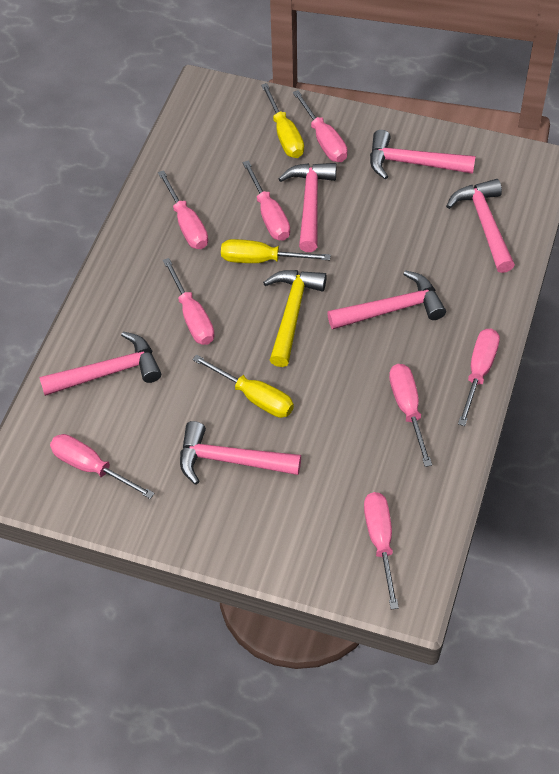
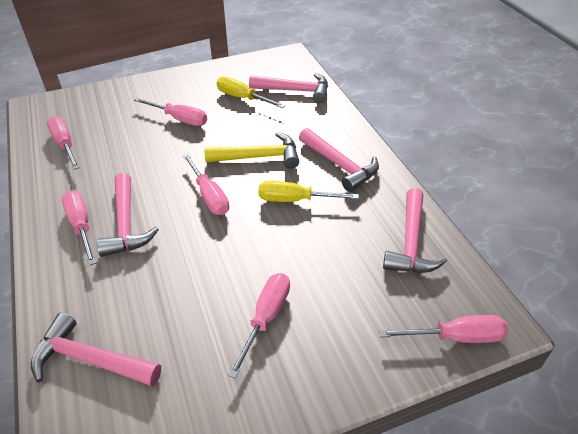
pink hammer: [39,332,161,396] [180,421,301,485] [278,163,337,252] [327,270,446,329] [370,130,476,179] [446,179,515,273] = 6 -> [31,313,161,387] [97,173,159,257] [249,73,328,103] [299,128,379,192] [383,188,447,273] = 5
pink screwdriver: [50,434,155,499] [158,170,208,249] [163,258,215,345] [243,160,290,241] [293,90,348,162] [364,492,399,609] [389,364,432,467] [458,328,500,426] = 8 -> [47,116,80,170] [62,191,96,266] [134,98,207,126] [183,153,229,215] [228,273,290,379] [379,315,508,343] = 6
yellow screwdriver: [192,355,294,418] [221,239,331,263] [261,83,304,158] = 3 -> [217,77,286,108] [258,181,359,202] = 2

